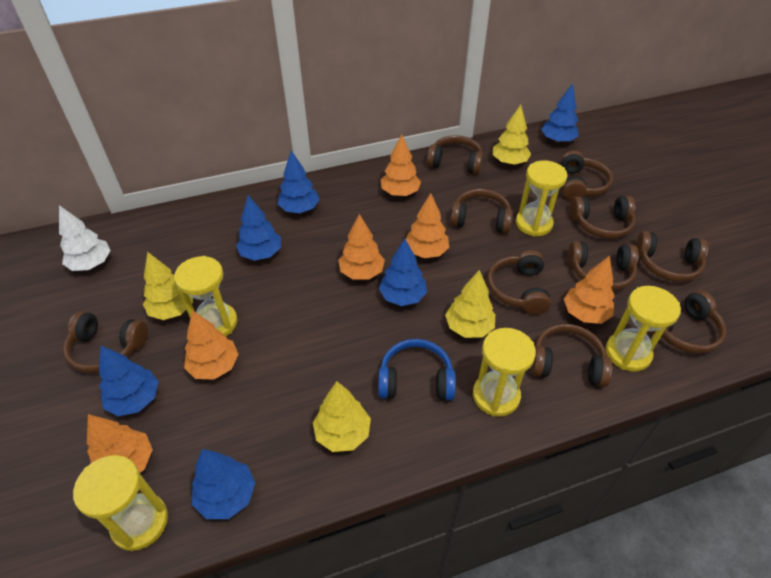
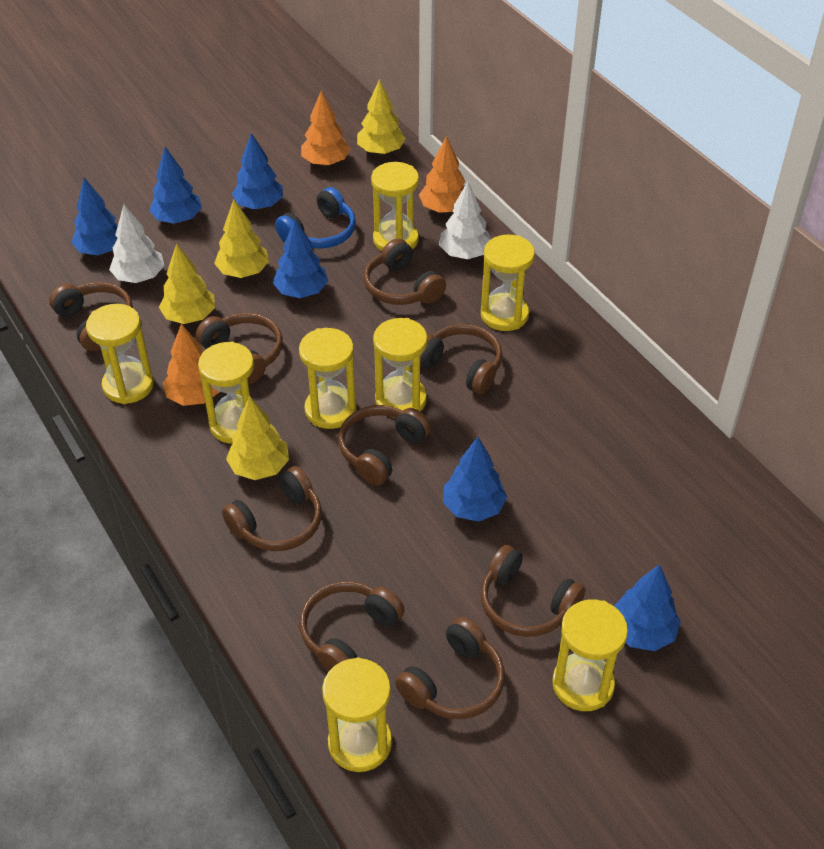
brown headphones: [63,312,148,373] [427,135,483,174] [450,189,513,233] [487,250,551,315] [531,324,613,387] [561,150,613,201] [568,241,639,291] [570,196,636,239] [636,231,709,282] [647,291,727,353] = 10 -> [49,282,133,351] [196,313,283,385] [222,466,322,551] [299,581,405,672] [338,405,431,486] [364,239,446,305] [395,617,505,719] [420,324,502,395] [481,545,585,637] = 9
orange tree: [87,414,153,473] [184,310,239,379] [338,214,385,280] [381,134,421,196] [406,193,449,258] [564,256,614,324] = 6 -> [163,324,220,406] [301,90,350,166] [419,136,465,213] = 3
white tree: [59,205,111,271] = 1 -> [109,205,164,283] [439,182,491,259] = 2
yellow hourglass: [73,455,168,551] [174,256,238,336] [473,328,536,417] [516,160,568,237] [606,286,681,372] = 5 -> [86,304,154,404] [198,342,254,444] [299,328,357,429] [322,657,392,772] [371,162,419,251] [373,318,428,418] [481,235,535,331] [552,600,628,711] = 8

